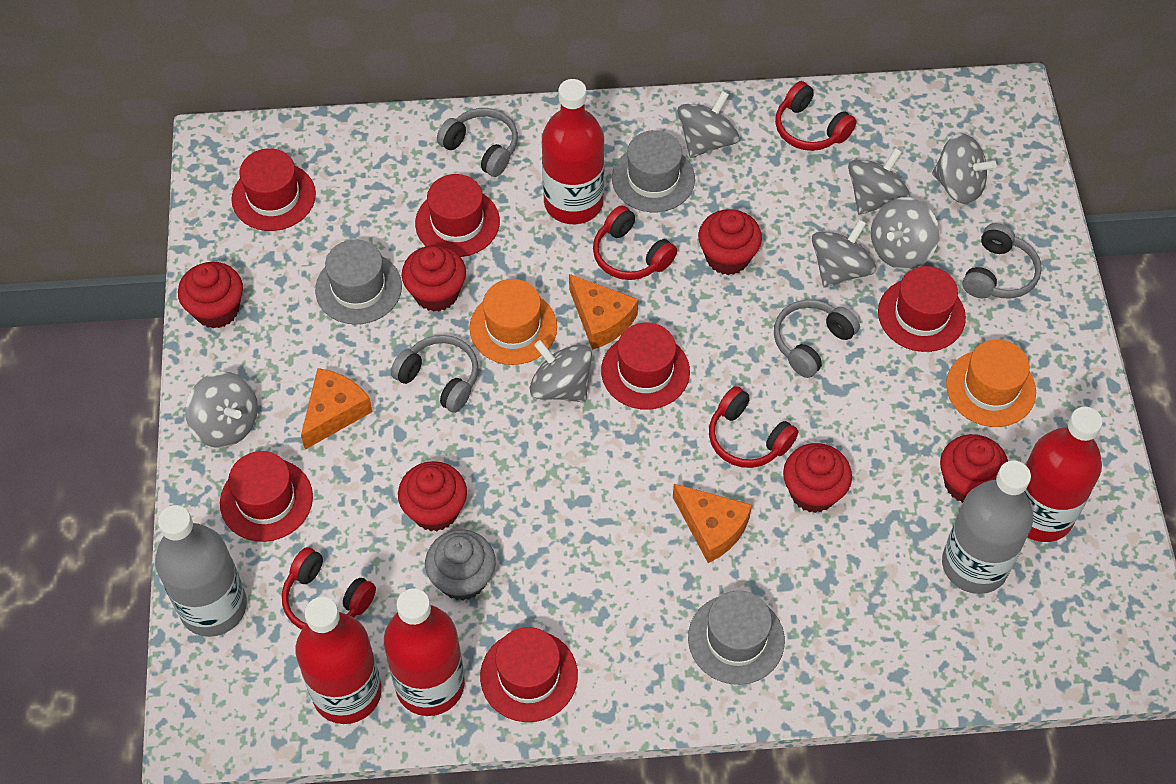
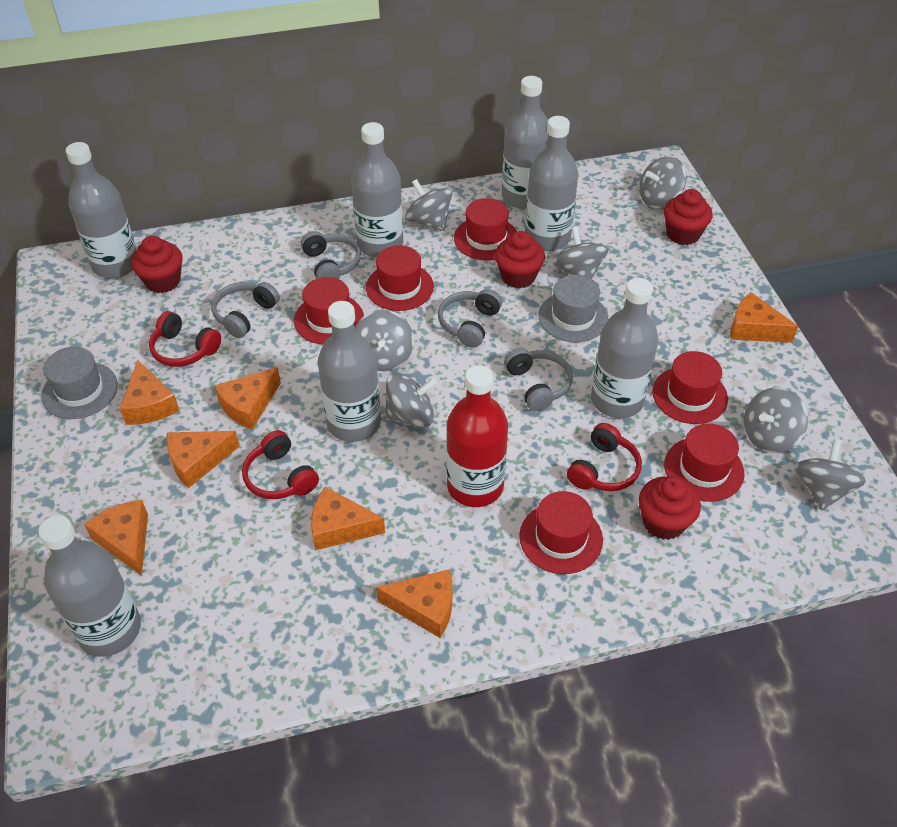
grey bottle: [155,505,247,637] [942,461,1033,594] = 2 -> [39,515,141,657] [66,142,137,278] [318,301,381,442] [351,122,403,258] [502,76,548,209] [525,116,578,251] [591,278,659,418] = 7
grey cupcake: [425,529,496,601] = 1 -> none = 0
grey hat: [315,239,402,325] [612,130,695,212] [688,590,785,685] = 3 -> [41,347,118,419] [538,275,608,342] = 2
orange cheese: [301,368,372,450] [569,274,638,350] [673,484,752,563] = 3 -> [84,500,148,576] [120,360,180,425] [166,431,240,488] [214,367,281,430] [311,487,385,550] [376,569,452,638] [730,292,798,343] = 7
orange hat: [469,279,557,365] [946,340,1036,427] = 2 -> none = 0
red bottle: [296,597,382,724] [384,588,465,716] [542,79,605,224] [1024,407,1103,542] = 4 -> [446,365,508,507] = 1
red cupcake: [178,262,243,329] [398,461,467,531] [402,245,466,312] [698,209,762,275] [783,443,852,513] [940,434,1008,503] = 6 -> [131,236,183,293] [495,231,545,288] [638,476,701,540] [664,189,713,245] = 4
red headphones: [282,547,376,630] [593,205,677,280] [709,386,798,468] [775,81,856,151] = 4 -> [149,311,221,367] [242,430,319,499] [567,423,642,491] = 3

